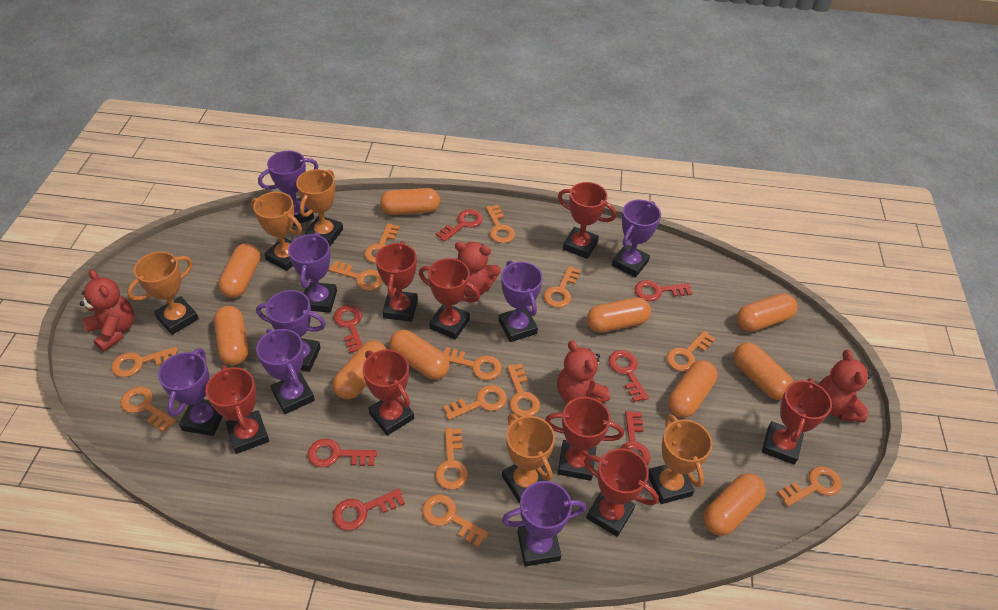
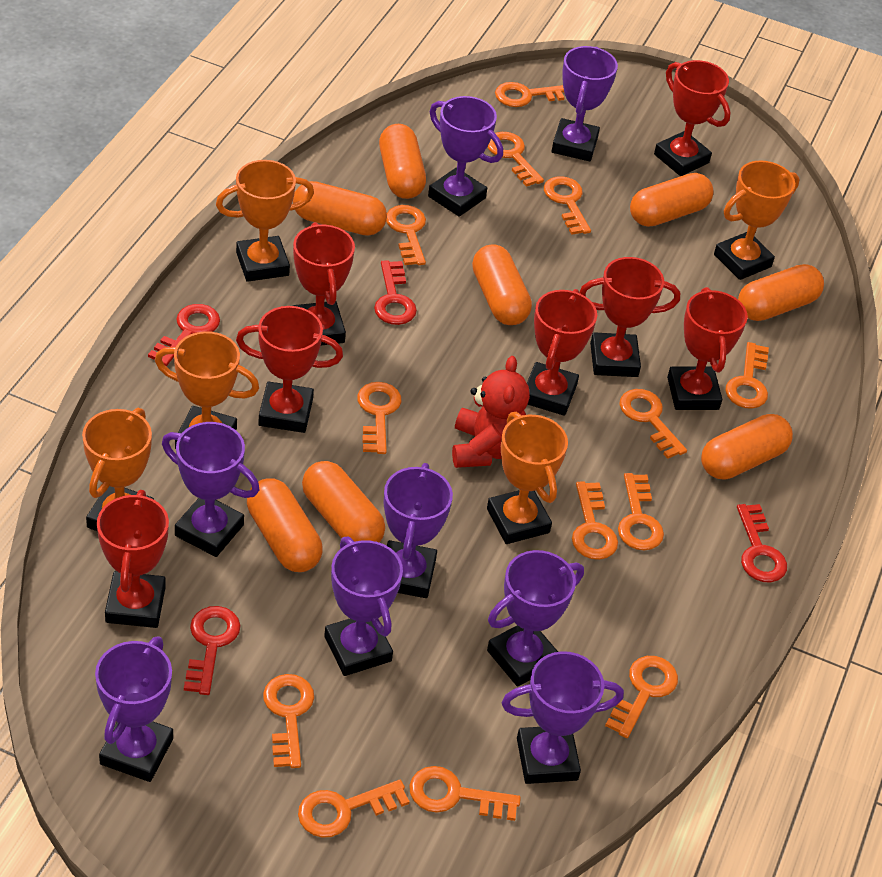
orange capsule: [214,306,249,365] [218,243,260,298] [332,341,387,399] [380,188,440,215] [389,330,450,380] [587,297,651,333] [668,360,717,418] [703,473,766,536] [733,342,793,400] [737,294,797,332] = 10 -> [247,479,323,572] [293,181,387,236] [302,461,385,542] [379,124,426,199] [472,244,532,325] [630,173,714,227] [701,414,793,479] [738,264,824,321] = 8
red key: [308,439,377,467] [333,305,363,353] [333,488,405,531] [436,209,483,242] [608,350,649,402] [620,411,650,465] [634,280,692,301] = 7 -> [148,304,220,366] [184,606,241,695] [374,260,417,325] [737,504,787,582] = 4
red teddy bear: [80,269,134,352] [455,242,501,297] [557,341,610,403] [819,349,872,422] = 4 -> [452,356,530,468] = 1
red trophy: [205,365,269,454] [363,349,414,436] [375,241,418,322] [419,258,480,340] [545,397,624,481] [558,182,616,259] [584,448,659,537] [762,378,832,465] = 8 -> [97,490,169,628] [236,306,343,433] [293,222,355,345] [527,289,597,416] [579,257,680,377] [654,60,731,176] [667,287,748,410] = 7

